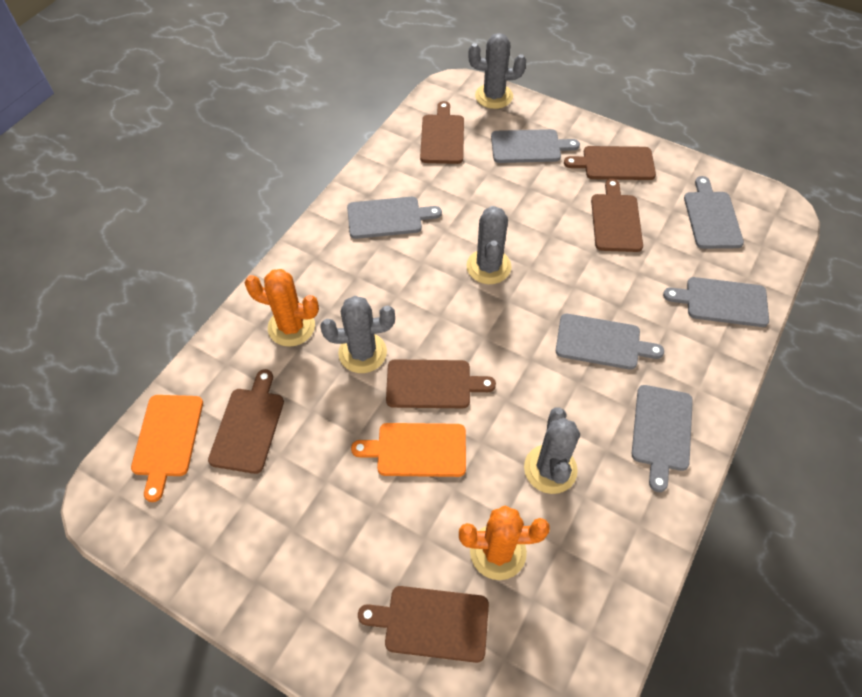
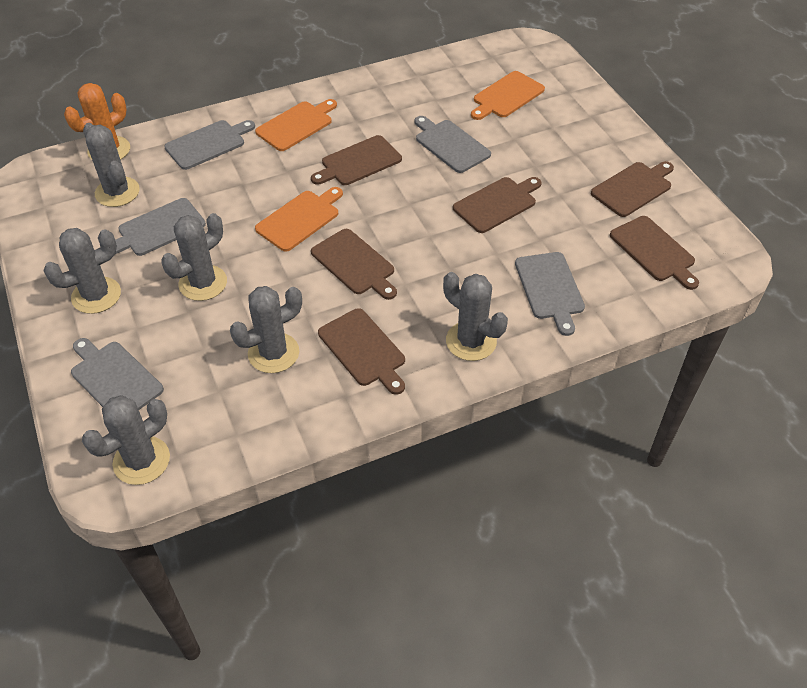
grey cactus: [320,296,395,373] [466,206,512,284] [468,33,526,109] [524,407,580,494] = 4 -> [43,228,121,314] [82,395,170,485] [83,123,140,207] [161,213,227,301] [230,286,302,373] [443,272,508,361] = 6
grey cutting board: [347,197,442,239] [491,129,580,163] [556,314,664,370] [632,385,693,492] [663,277,769,327] [684,176,744,249] = 6 -> [71,338,164,410] [115,198,206,256] [164,120,255,170] [415,116,491,173] [515,252,585,336] = 5
orange cactus: [245,269,319,347] [459,506,550,580] = 2 -> [64,83,130,160] = 1
orange cutting board: [131,395,203,502] [351,423,466,477] = 2 -> [255,99,337,151] [255,187,343,251] [471,71,545,120] = 3

